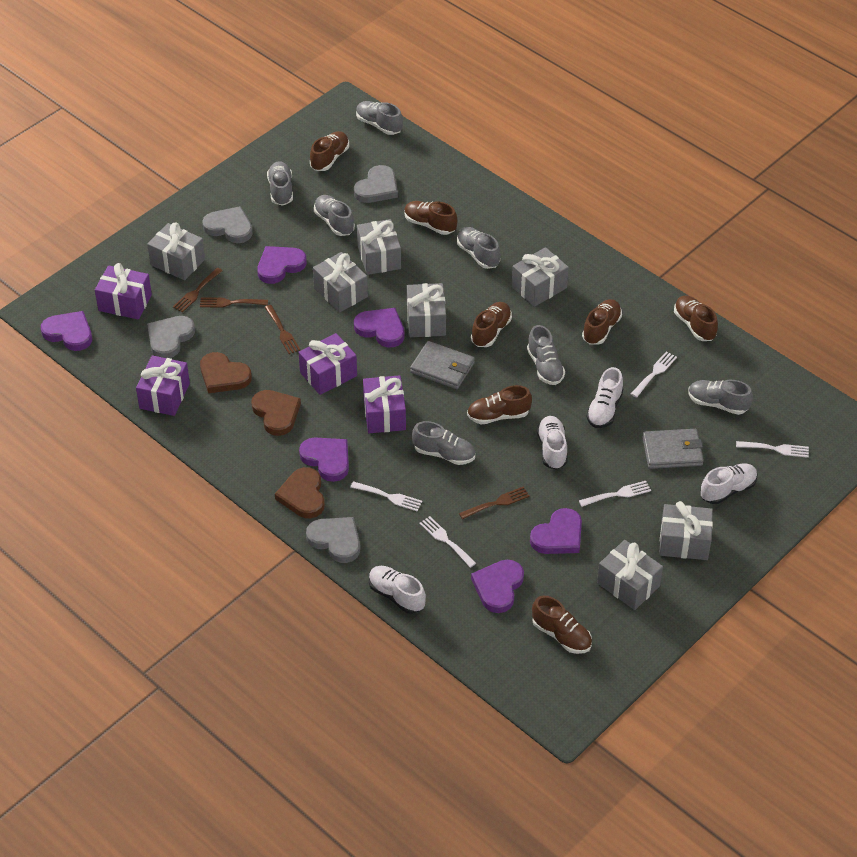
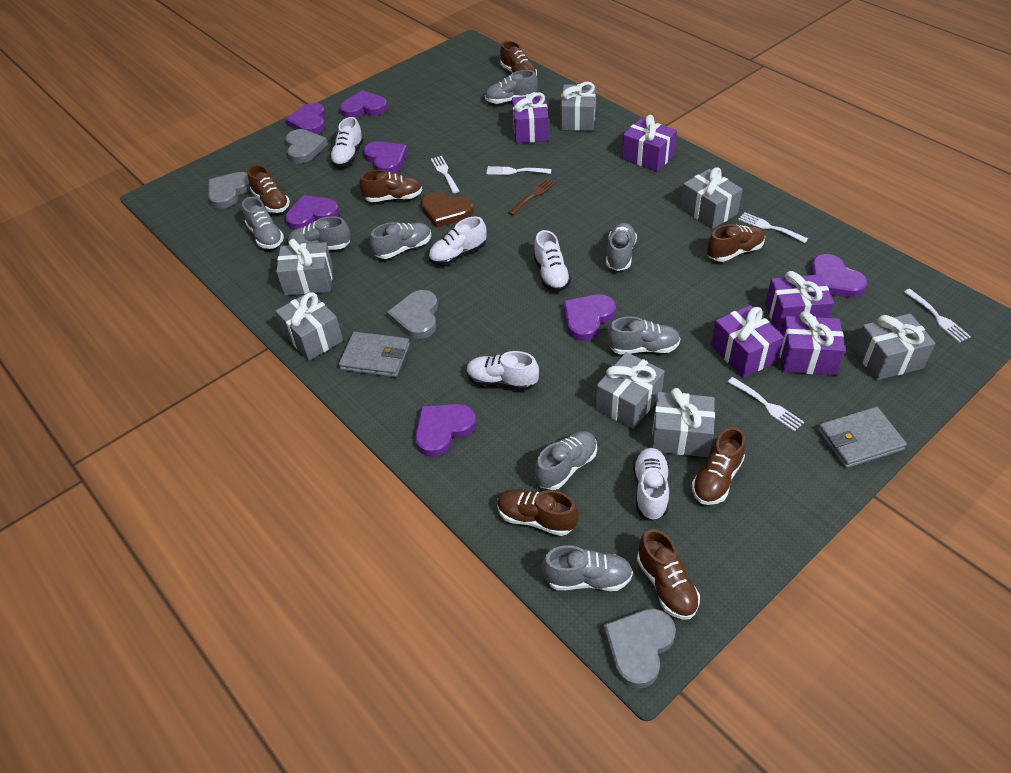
brown fork: [173,268,223,313] [200,297,268,308] [265,305,300,354] [459,487,530,519] = 4 -> [508,178,556,215] = 1
brown heart: [200,352,252,393] [251,390,301,436] [275,467,325,518] = 3 -> [421,192,474,228] = 1
grey shoe: [267,161,293,206] [314,195,355,236] [356,101,403,135] [412,421,475,465] [457,227,500,269] [527,325,565,385] [688,380,753,415] = 7 -> [242,197,284,249] [288,216,351,250] [370,222,431,259] [485,70,538,104] [535,431,597,490] [542,545,633,591] [606,223,637,271] [607,316,680,354] = 8
purple gift: [95,263,152,320] [136,355,190,416] [299,333,357,395] [363,375,406,433] = 4 -> [512,93,549,143] [622,115,677,172] [711,305,784,378] [765,271,834,332] [780,311,845,375] = 5
purple heart: [41,311,92,351] [257,246,307,284] [299,437,349,482] [354,308,405,347] [471,560,524,613] [530,508,582,554] = 6 -> [285,103,326,134] [285,195,340,230] [340,90,388,118] [363,141,407,173] [415,404,476,457] [563,294,616,341] [810,254,867,298] = 7
white shoe: [369,566,426,614] [537,416,568,470] [586,367,623,428] [701,463,758,504] = 4 -> [330,117,364,167] [429,217,486,265] [467,351,539,390] [533,230,571,292] [633,448,669,521] = 5

